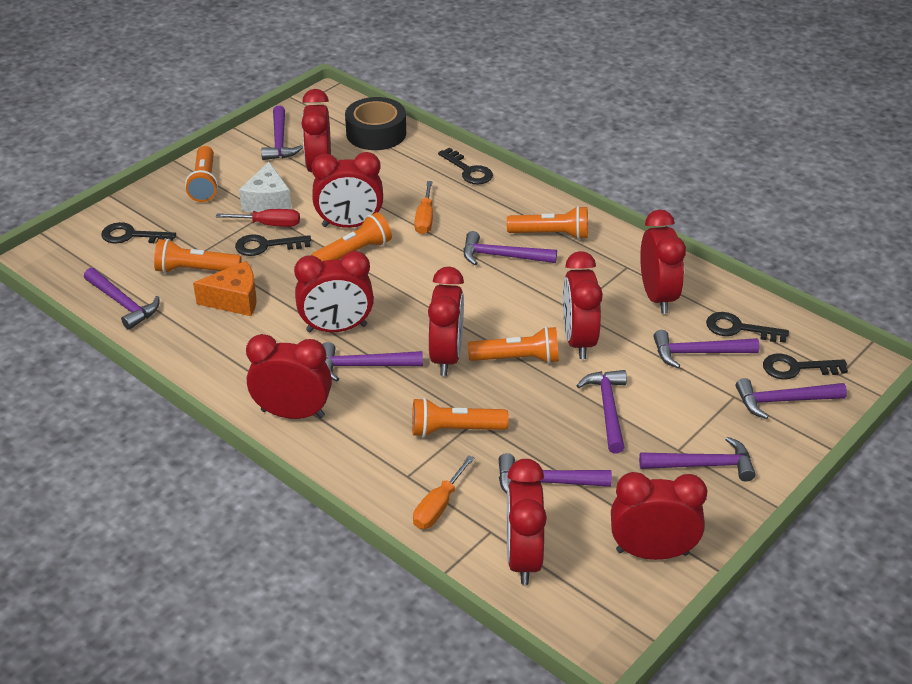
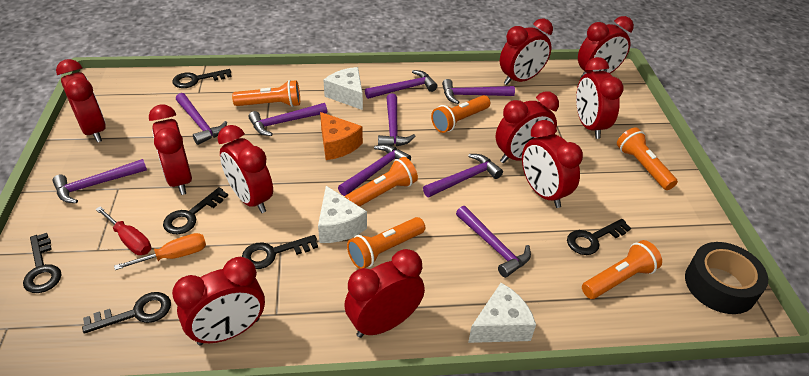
black key: [101,222,176,244] [235,234,311,256] [438,148,493,185] [706,312,789,343] [763,353,848,380] = 5 -> [23,233,62,293] [82,292,171,334] [163,187,228,234] [173,69,232,88] [242,235,318,269] [567,219,631,255] = 6
orange screwdriver: [413,455,474,529] [414,181,433,234] = 2 -> [114,233,206,270] = 1
red clock: [246,334,332,419] [294,251,374,332] [301,89,331,173] [312,152,383,228] [428,267,464,376] [507,459,547,585] [563,251,603,359] [611,472,707,560] [640,210,686,314] = 9 -> [56,59,106,142] [149,105,192,195] [172,257,265,345] [217,125,273,213] [344,249,425,338] [496,91,559,163] [500,18,553,85] [522,120,583,208] [576,57,624,139] [578,16,634,78] = 10
white cheese: [239,162,291,213] = 1 -> [318,186,367,243] [324,67,363,110] [468,283,536,343] = 3

